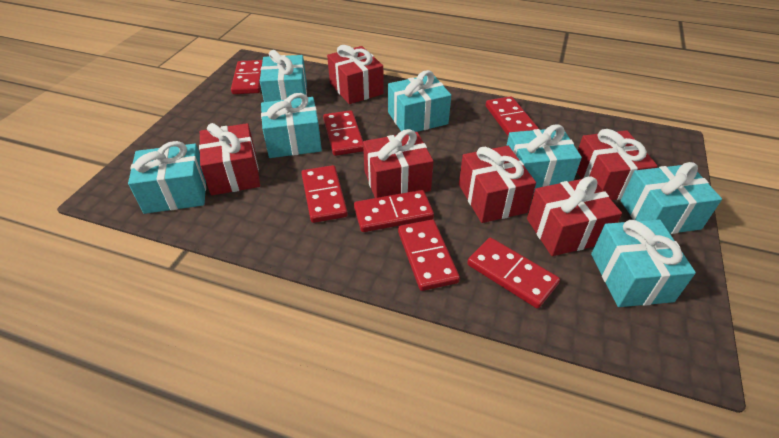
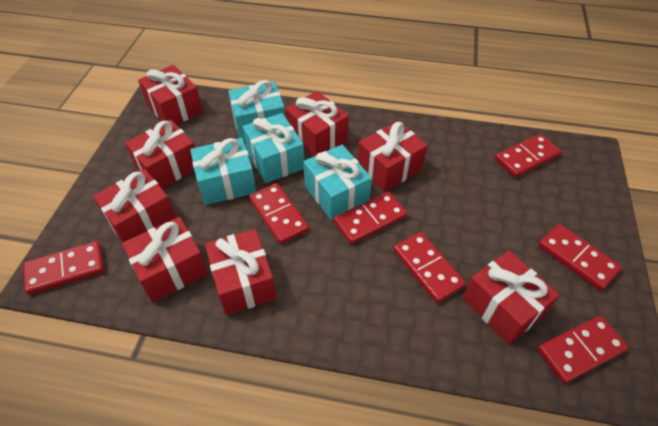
red gift: [199,123,260,195] [327,45,384,104] [363,129,433,198] [459,146,536,223] [527,176,622,256] [577,129,658,200] = 6 -> [93,169,176,243] [122,217,208,302] [125,120,195,188] [138,65,203,125] [205,229,277,315] [285,91,349,157] [357,121,428,192] [463,250,559,345] = 8
turquoise gift: [128,141,206,214] [260,50,307,102] [261,93,322,158] [388,70,451,132] [506,124,582,191] [591,219,696,307] [621,162,722,234] = 7 -> [190,138,256,205] [228,80,285,141] [243,113,304,183] [303,145,372,220] = 4

